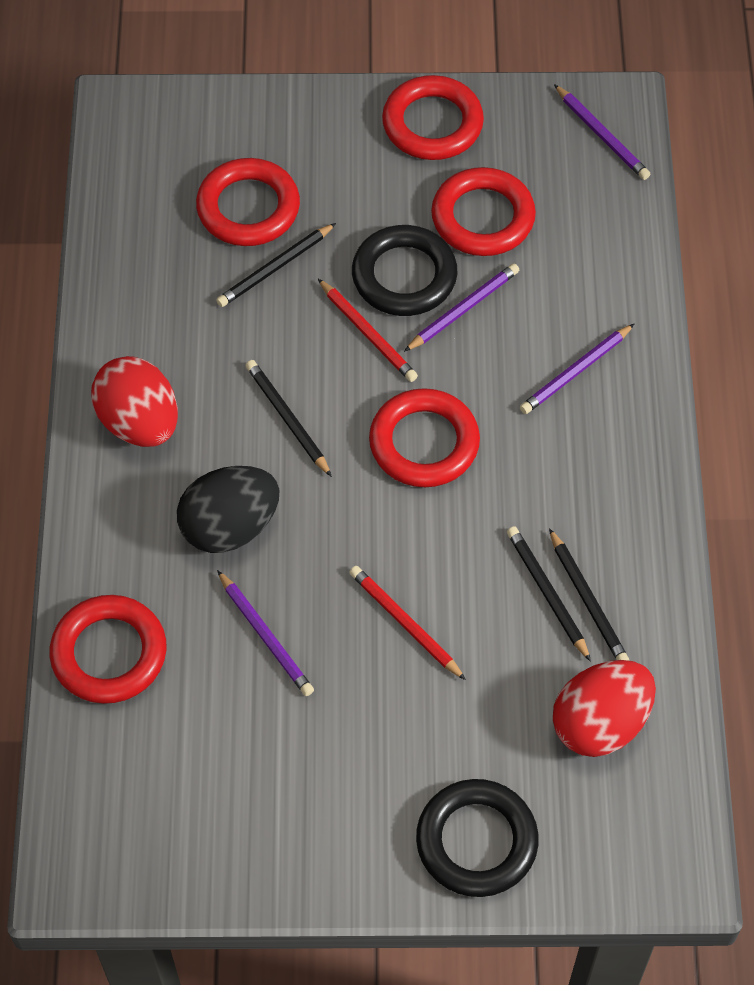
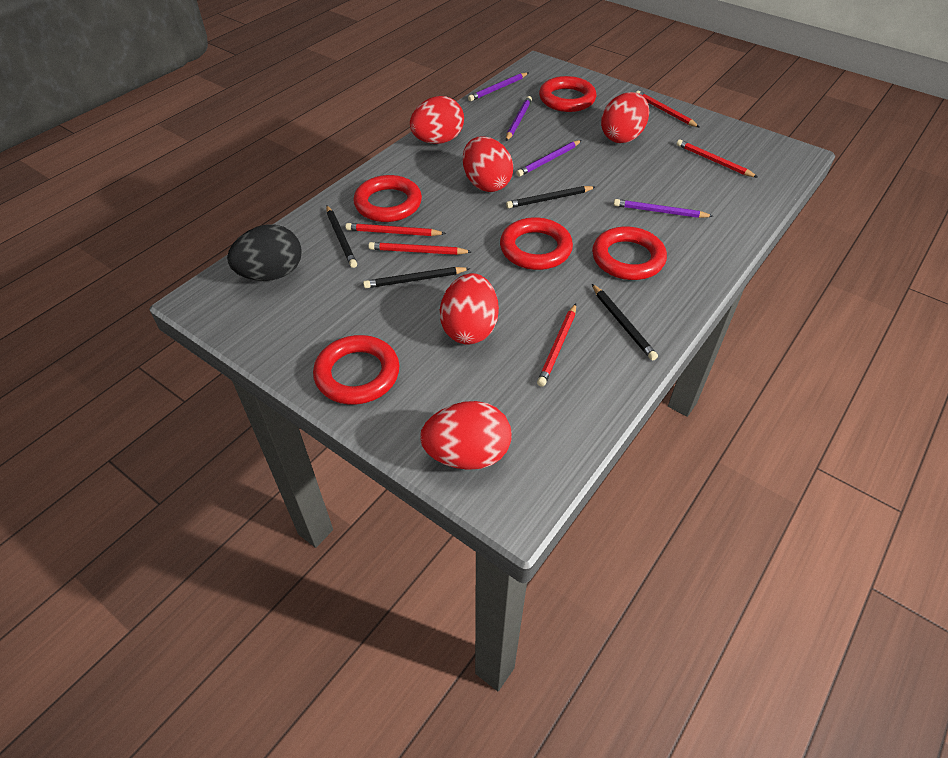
black ring: [352,225,457,316] [416,779,539,897] = 2 -> none = 0
red egg: [91,356,178,447] [553,660,656,757] = 2 -> [410,96,464,144] [420,401,512,470] [440,273,499,344] [463,136,513,192] [601,92,649,143] = 5
red pencil: [318,279,418,382] [349,566,466,680] = 2 -> [345,223,446,236] [368,242,472,255] [537,303,576,387] [636,91,700,128] [677,139,758,178] = 5

